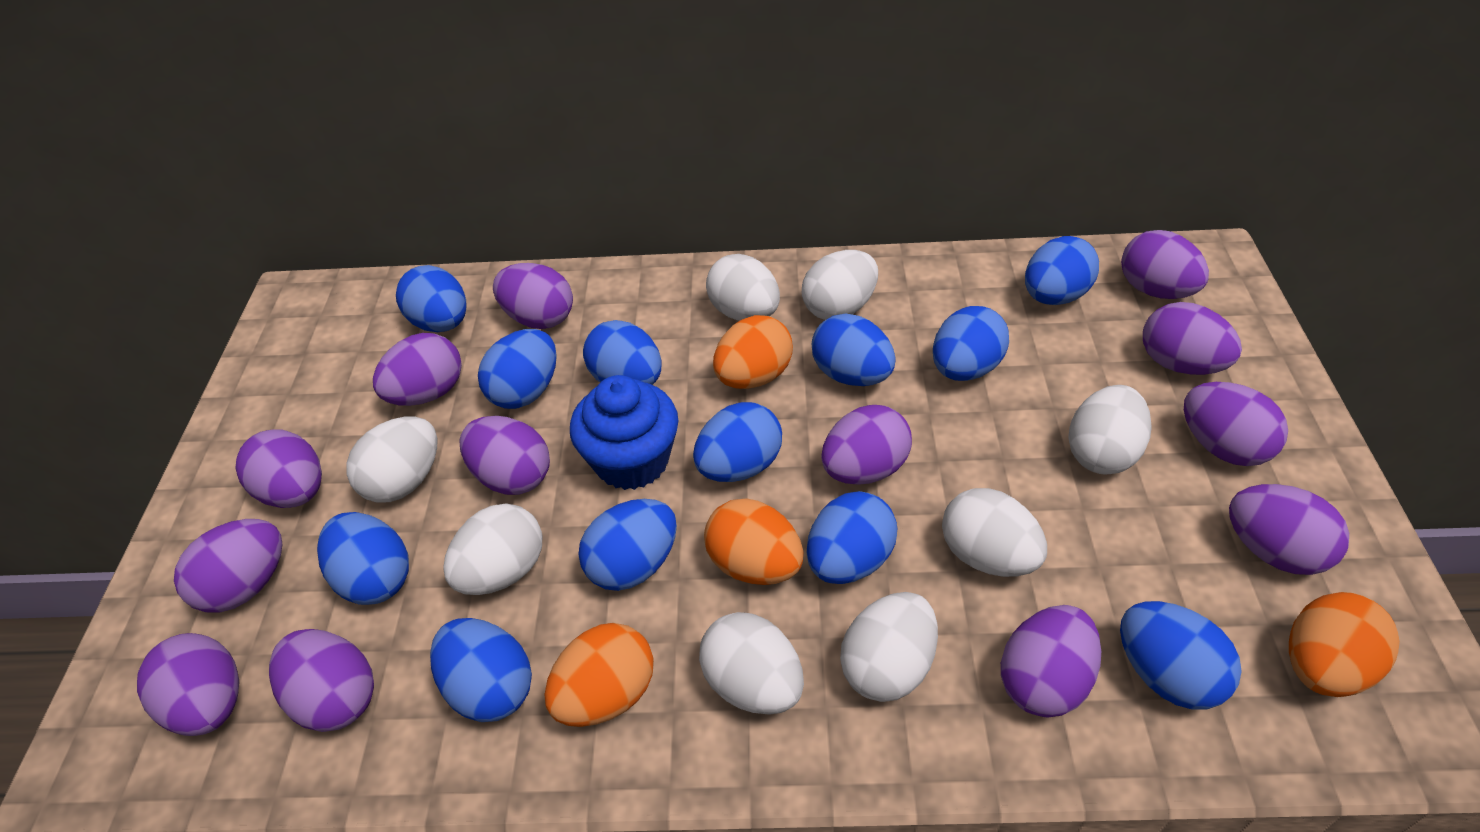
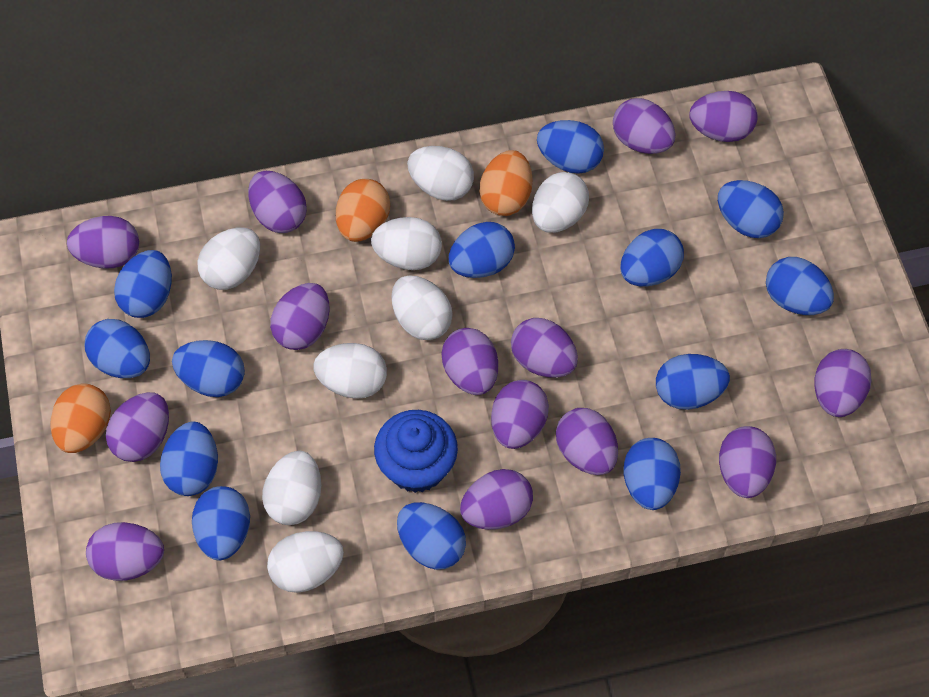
blue egg: [317,512,409,605] [396,265,467,332] [430,618,532,722] [478,329,557,409] [578,499,677,591] [583,320,662,385] [693,402,782,482] [807,491,897,584] [812,314,896,386] [933,306,1009,381] [1025,236,1099,305] [1120,601,1242,710] = 12 -> [84,319,150,378] [114,250,172,318] [160,421,218,496] [172,340,245,397] [192,486,250,561] [397,502,466,570] [449,222,515,278] [537,120,604,174] [620,229,684,287] [624,438,681,510] [656,354,730,410] [718,180,784,238] [766,257,834,315] = 13
orange egg: [544,623,654,727] [704,498,803,585] [713,315,793,389] [1289,592,1400,697] = 4 -> [50,383,111,453] [336,179,390,242] [479,150,532,216] = 3
purple egg: [137,633,239,736] [174,519,283,612] [236,429,322,508] [269,629,374,732] [373,333,462,406] [460,416,550,495] [493,263,573,329] [821,405,912,485] [1001,605,1101,717] [1121,230,1209,299] [1143,302,1242,375] [1184,382,1288,466] [1229,484,1349,575] = 13 -> [67,216,139,269] [86,522,164,581] [106,392,169,462] [248,171,307,233] [270,283,330,350] [441,328,498,395] [460,469,533,530] [491,380,549,449] [511,318,578,378] [556,408,618,475] [613,98,675,154] [689,91,758,142] [719,426,776,498] [814,349,872,417] = 14

